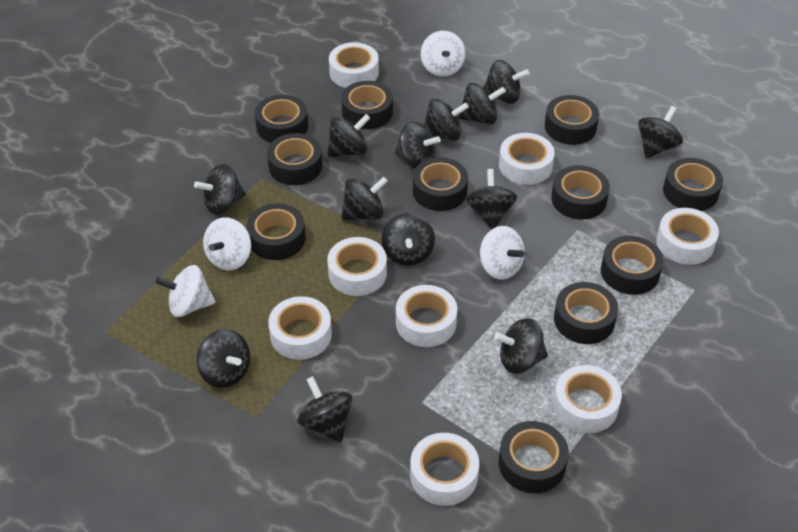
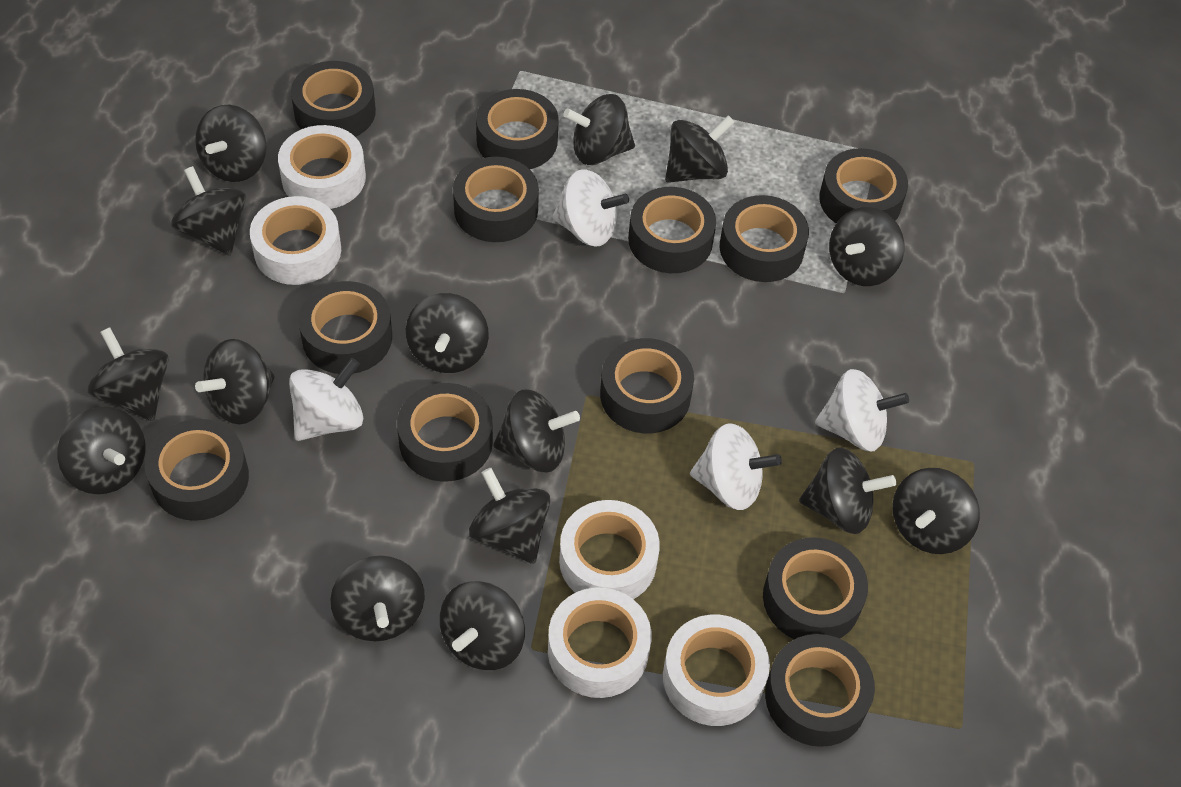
black spinning top: [194,164,246,215] [196,329,250,388] [297,376,352,443] [327,114,370,157] [341,177,388,221] [382,213,435,266] [395,122,441,168] [424,99,469,141] [458,83,506,125] [466,169,517,230] [483,60,529,104] [494,318,548,374] [638,106,683,158] = 13 -> [57,407,145,494] [88,327,169,421] [171,166,246,256] [195,105,267,182] [195,339,275,424] [331,555,425,641] [406,293,489,373] [440,581,525,670] [469,468,551,564] [493,389,580,472] [563,94,635,165] [665,115,734,183] [799,447,896,534] [829,207,904,286] [892,468,980,554] = 15
black tape: [246,203,306,260] [255,95,308,143] [267,133,322,185] [341,81,393,129] [413,157,468,211] [498,421,569,493] [545,95,599,145] [551,165,610,220] [554,282,618,344] [601,236,664,295] [663,158,723,211] = 11 -> [145,419,249,521] [291,61,376,137] [298,281,392,374] [397,383,493,482] [453,157,539,242] [476,89,559,169] [600,338,694,433] [628,187,716,273] [719,195,809,282] [763,537,868,639] [765,634,875,747] [819,148,908,223] = 12
white tape: [268,296,332,360] [327,237,387,296] [329,42,379,88] [396,285,457,347] [410,433,479,506] [499,133,555,185] [553,365,622,433] [656,208,719,265] = 8 -> [250,196,341,285] [278,125,366,209] [548,587,652,698] [559,500,660,599] [663,615,770,726] = 5

